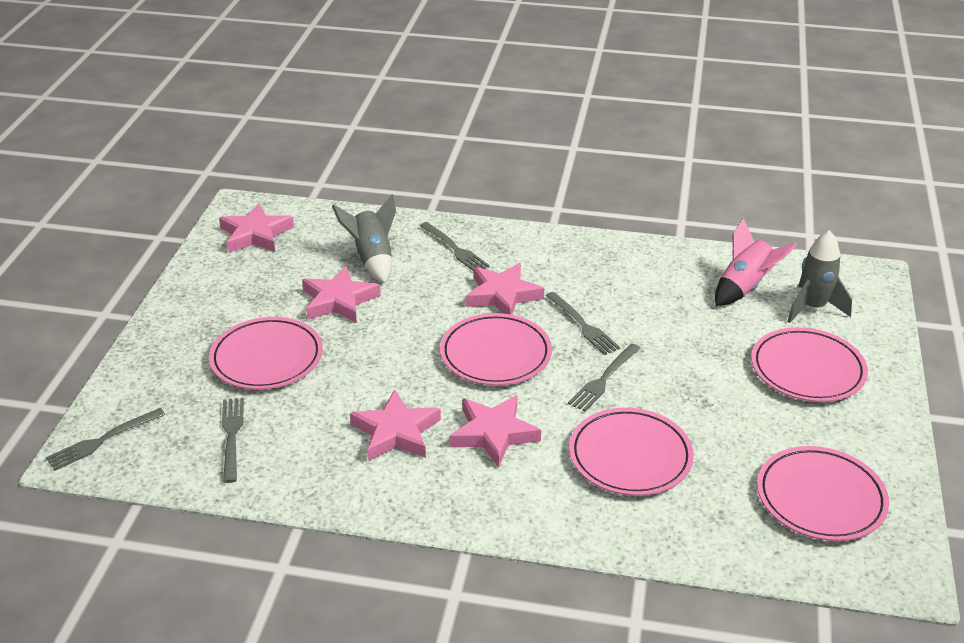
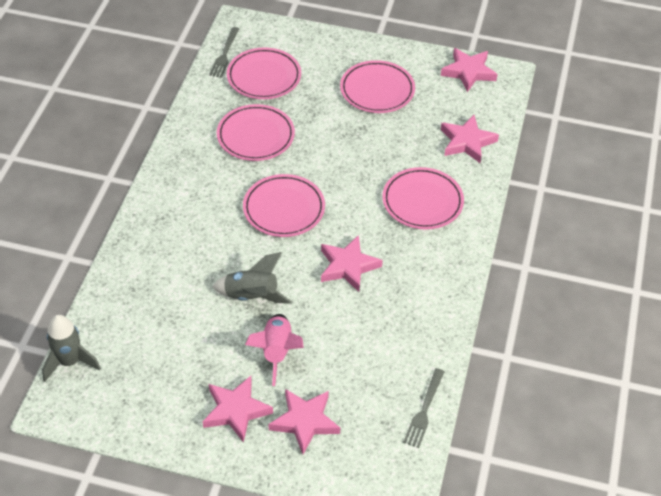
grey fork: [46,408,165,471] [222,398,244,483] [420,222,490,271] [546,292,620,355] [568,344,641,412] = 5 -> [209,27,239,78] [403,368,445,448] = 2

